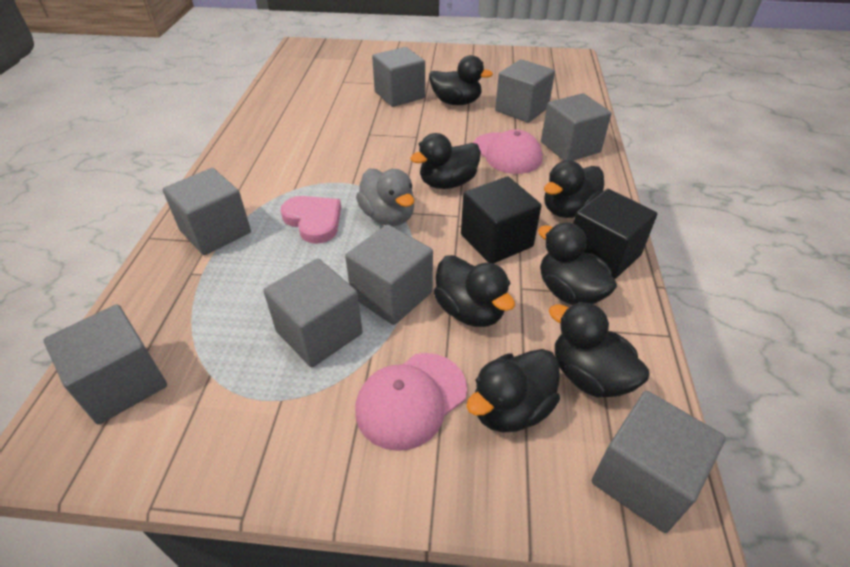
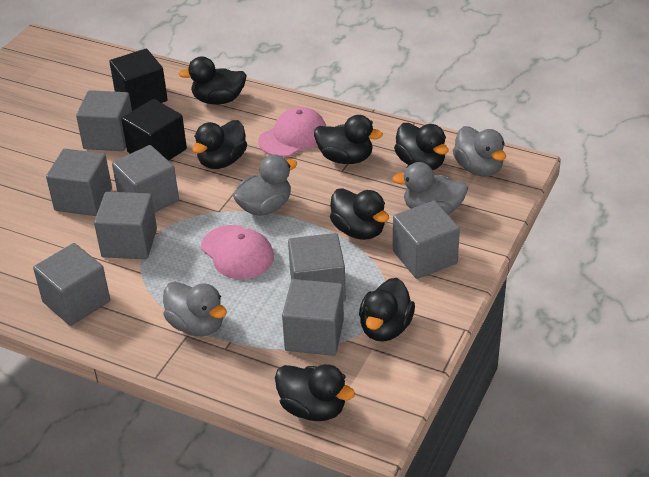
grey duck: [356,169,414,226] = 1 -> [163,282,227,336] [233,154,297,216] [392,162,468,215] [453,126,506,177] = 4
pink heart: [281,196,341,244] = 1 -> none = 0

